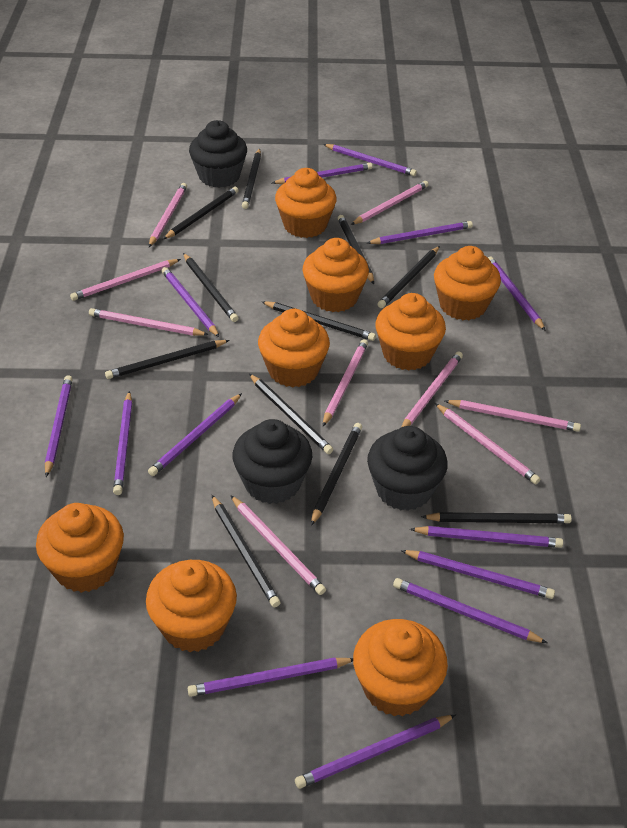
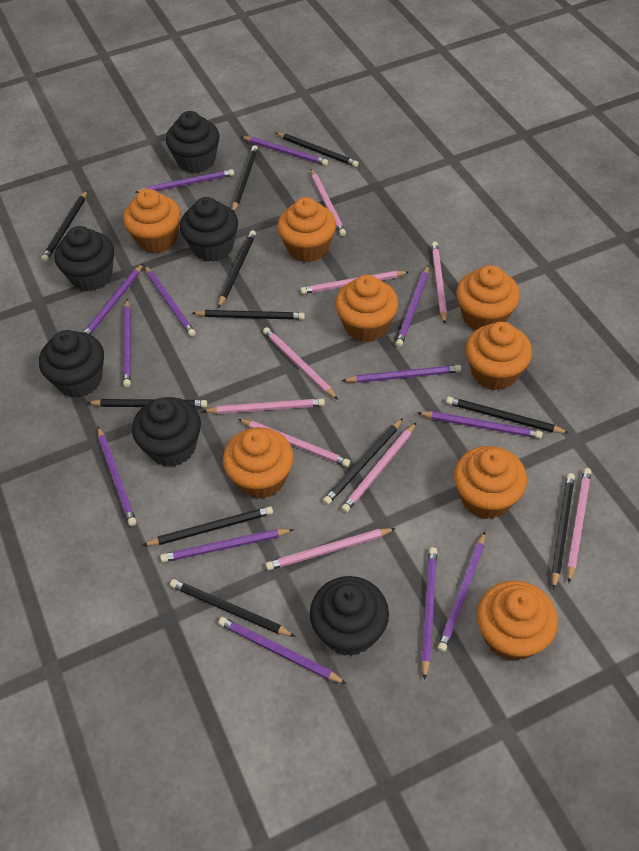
black cupcake: [189,120,247,188] [233,419,312,504] [367,426,448,511] = 3 -> [39,330,104,398] [54,226,114,291] [132,397,201,467] [166,111,220,173] [180,197,238,262] [310,576,389,656] = 6

